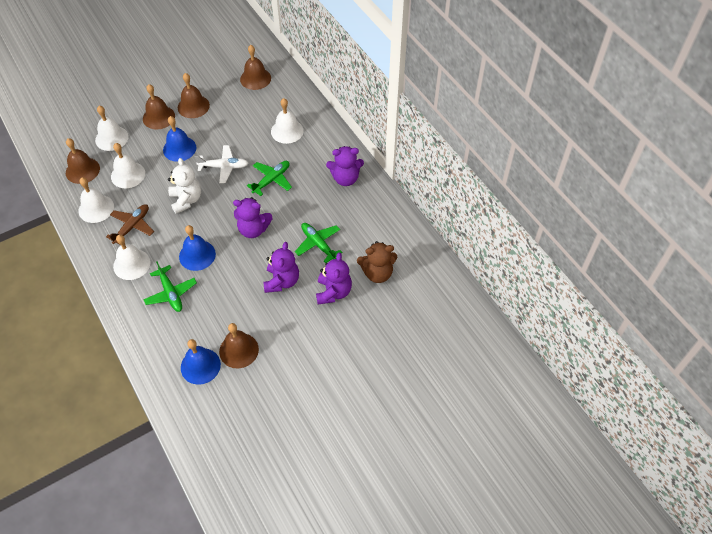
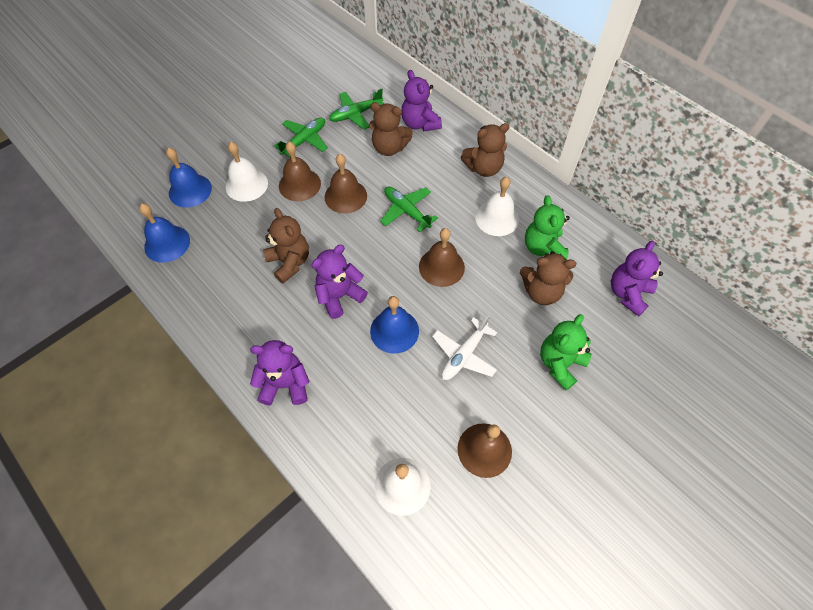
brown bell: [66,138,100,184] [143,84,175,130] [178,73,210,118] [219,323,259,369] [240,45,271,90] = 5 -> [279,142,321,201] [325,154,367,214] [419,228,465,287] [458,424,512,478] = 4
brown plane: [106,204,154,245] = 1 -> none = 0
brown teddy bear: [357,241,397,283] = 1 -> [263,208,309,283] [369,102,413,156] [461,123,510,177] [520,251,576,305] = 4
green teddy bear: none = 0 -> [525,195,570,260] [540,314,592,390] = 2
white bell: [79,177,114,223] [95,106,129,151] [111,143,145,188] [113,235,150,280] [271,98,304,144] = 5 -> [226,142,268,202] [375,458,431,516] [475,177,519,236] = 3
white teddy bear: [168,158,201,214] = 1 -> none = 0

